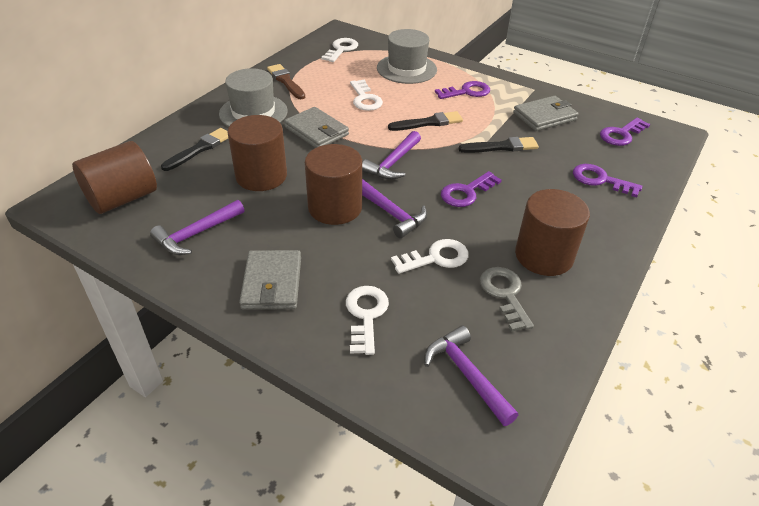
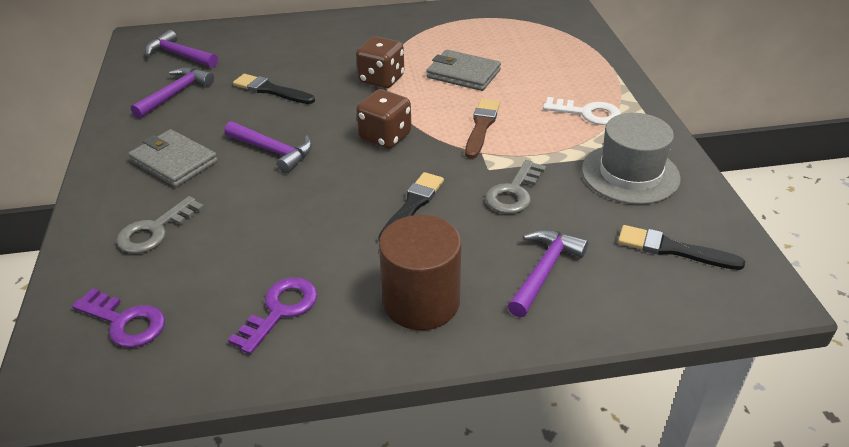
brown cylinder: [72,141,157,214] [227,115,287,191] [305,144,362,225] [515,189,590,276] = 4 -> [379,215,462,330] = 1
brown dice: none = 0 -> [356,36,404,88] [356,89,412,149] = 2
grey hat: [219,68,288,127] [377,29,437,84] = 2 -> [582,113,681,204] = 1
grey key: [480,267,534,332] = 1 -> [116,196,205,253] [486,160,546,214] = 2
grey wallet: [239,250,301,310] [284,107,349,148] [513,96,579,131] = 3 -> [128,129,218,187] [427,50,501,91] = 2
purple key: [435,81,490,99] [441,171,502,207] [573,164,642,197] [600,118,650,146] = 4 -> [72,288,165,348] [228,277,317,354] = 2
white key: [321,38,358,62] [346,286,389,355] [350,80,383,111] [391,239,469,274] = 4 -> [543,97,621,125] = 1

